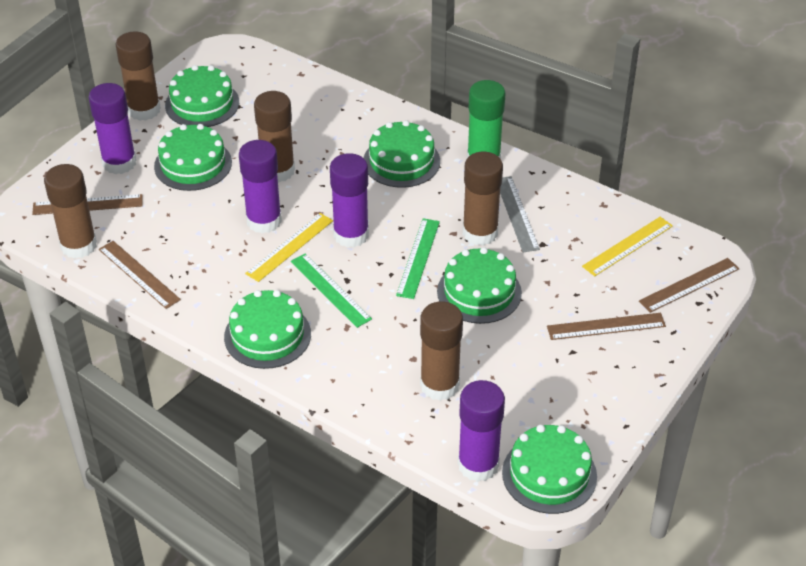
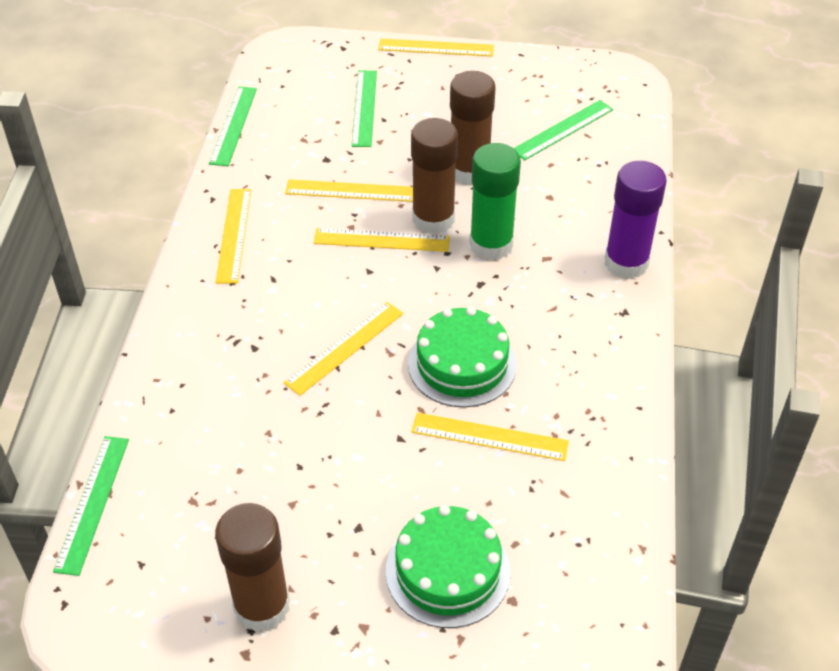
brown glue stick: [44,164,97,259] [116,31,161,121] [254,91,295,183] [420,301,463,401] [463,152,503,246] = 5 -> [215,503,290,632] [411,118,458,234] [450,71,496,185] = 3
brown ruler: [32,194,143,215] [99,241,181,309] [547,313,666,340] [639,258,740,313] = 4 -> none = 0
green cake: [154,124,232,191] [165,65,239,127] [224,290,311,369] [364,120,440,188] [437,247,522,324] [502,425,597,514] = 6 -> [386,505,510,628] [408,307,517,407] = 2
green ruler: [291,253,372,328] [396,218,440,299] = 2 -> [53,436,129,576] [209,86,257,166] [351,70,377,147] [514,100,613,160] = 4
grey ruler: [500,176,540,252] = 1 -> none = 0
purple glue stick: [89,83,136,174] [239,140,282,233] [330,153,369,247] [458,380,505,482] = 4 -> [604,161,667,279] = 1
yellow ruler: [245,213,333,282] [582,217,673,276] = 2 -> [216,189,251,283] [284,302,403,396] [285,179,413,202] [314,228,450,252] [378,39,494,56] [411,413,569,461] = 6

